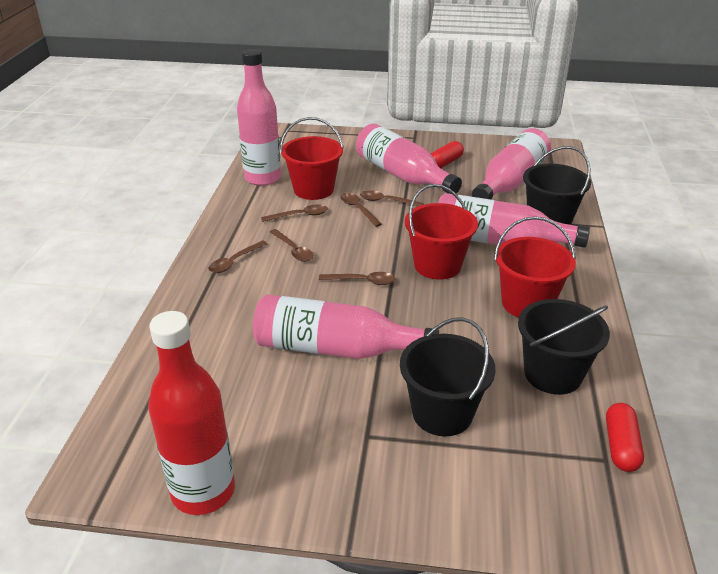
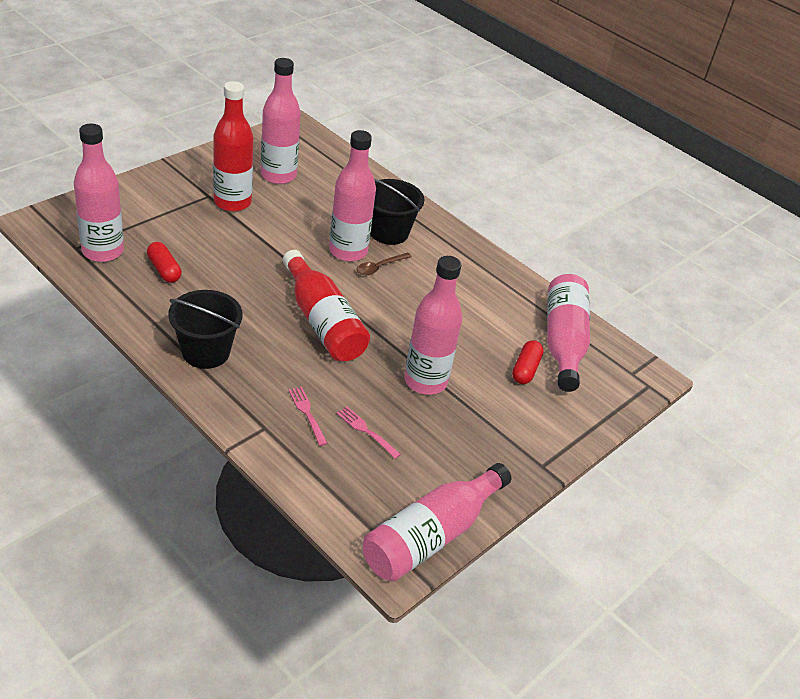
black bucket: [400,317,496,436] [518,299,610,395] [523,146,591,225] = 3 -> [168,290,242,369] [371,179,424,245] = 2
brown spoon: [208,240,268,273] [261,204,328,222] [270,229,313,262] [319,272,395,285] [341,193,382,227] [360,190,424,206] = 6 -> [356,252,412,275] = 1
pink bottle: [237,49,281,186] [253,294,439,359] [356,124,462,194] [438,193,590,248] [472,128,551,199] = 5 -> [74,124,124,262] [261,58,301,184] [329,130,376,262] [363,463,512,581] [404,256,462,395] [547,274,590,392] = 6
pink fork: none = 0 -> [289,387,327,446] [337,407,401,459] = 2
red bottle: [148,311,235,515] = 1 -> [213,81,253,212] [283,250,370,362] = 2
red bucket: [280,117,344,200] [405,184,478,279] [494,216,576,317] = 3 -> none = 0

